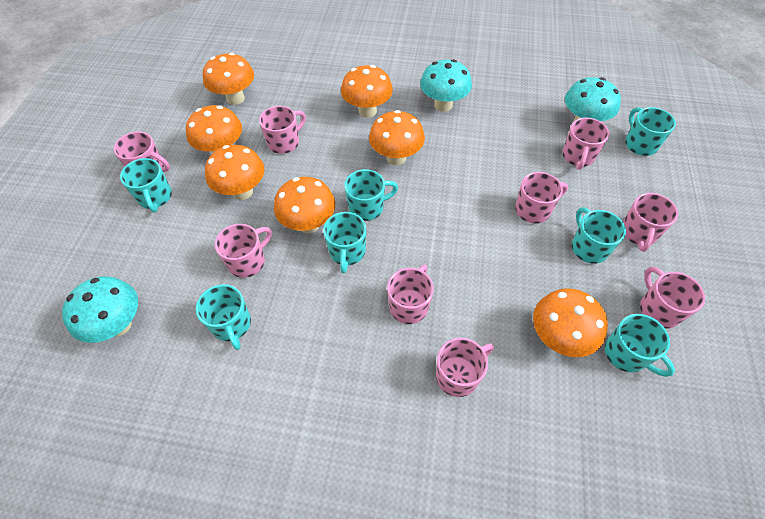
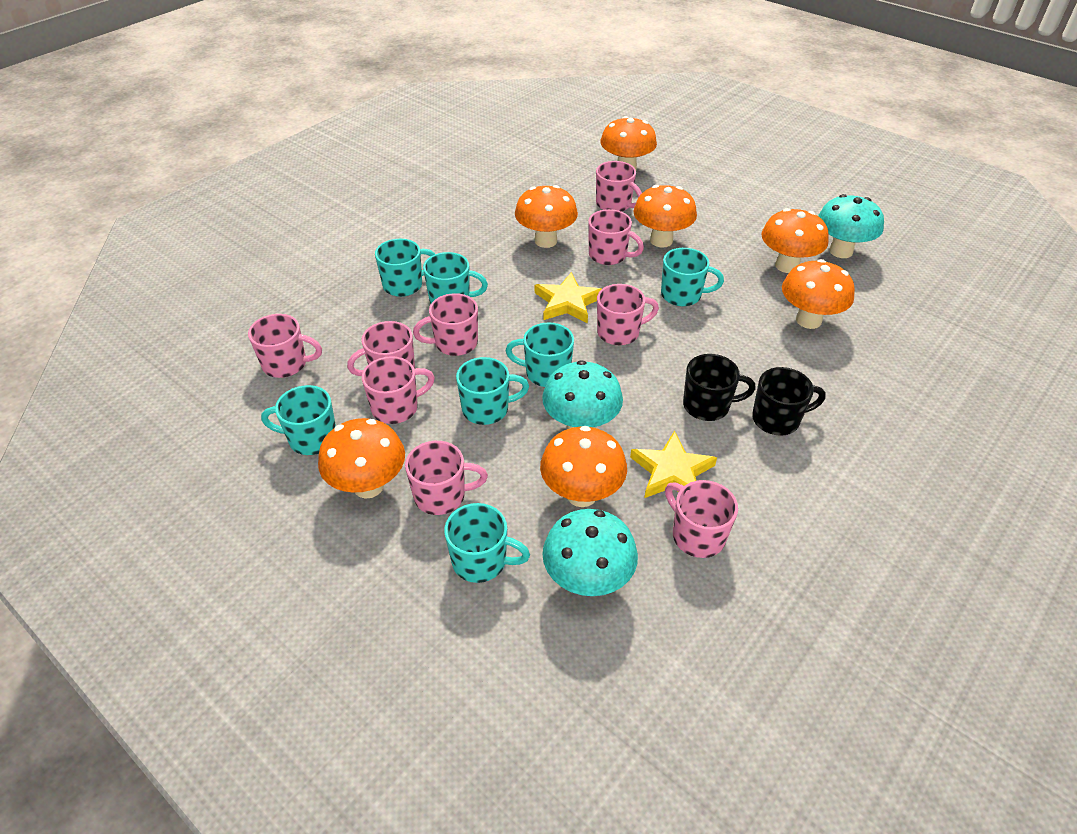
black mug: none = 0 -> [683,354,756,421] [752,367,826,436] = 2
yellow star: none = 0 -> [535,272,601,323] [630,430,717,498] = 2

